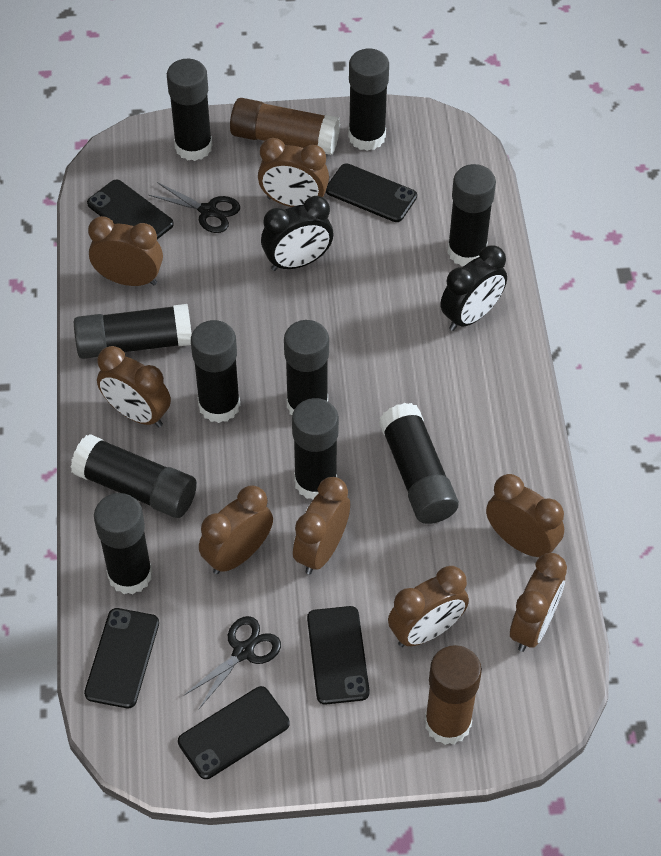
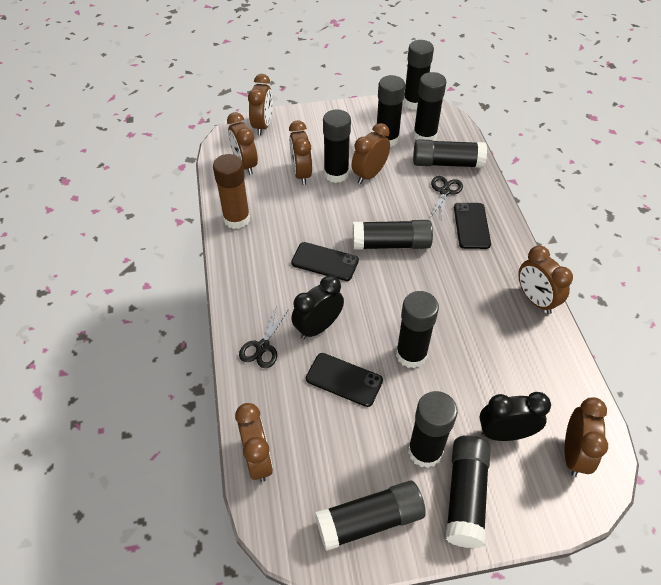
black phone: [84,608,159,708] [87,180,174,239] [178,686,290,779] [307,606,370,705] [326,163,417,222] = 5 -> [291,242,359,281] [306,353,383,407] [454,203,491,249] = 3
brown clock: [88,216,163,286] [97,346,171,427] [199,485,273,574] [258,138,329,207] [293,477,350,574] [388,566,469,647] [486,474,564,557] [510,553,567,652] = 8 -> [227,112,258,175] [235,403,273,482] [248,74,273,135] [289,120,312,185] [351,123,390,184] [518,245,573,314] [565,397,608,477] = 7
brown glue stick: [230,98,340,155] [425,645,482,745] = 2 -> [213,154,250,229] = 1

